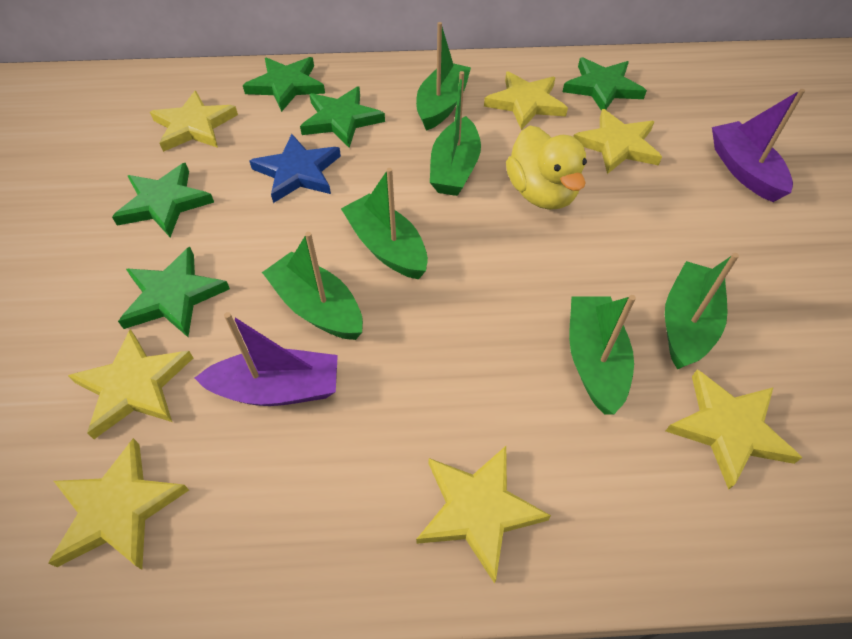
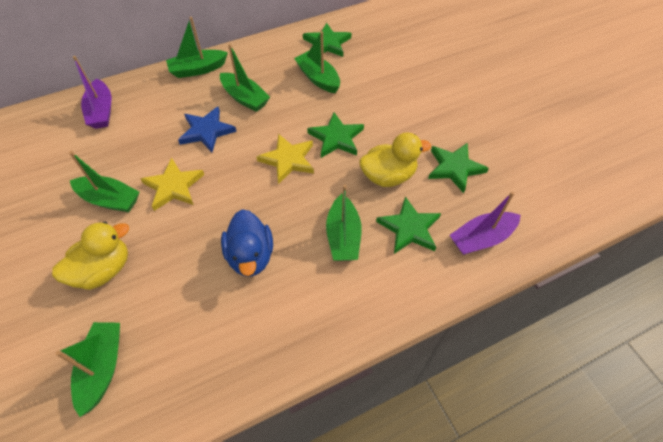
blue duck: none = 0 -> [221,209,273,276] = 1
green star: [112,163,214,237] [118,247,230,337] [243,57,325,112] [300,86,385,148] [563,57,647,111] = 5 -> [303,23,351,57] [307,112,364,158] [376,196,441,254] [428,143,489,193] = 4
yellow duck: [506,125,587,210] = 1 -> [52,222,129,290] [359,132,431,187] = 2
yellow star: [48,438,189,570] [68,329,193,439] [150,91,238,152] [416,446,551,584] [484,71,568,130] [573,109,662,174] [666,370,802,490] = 7 -> [141,158,204,211] [256,134,314,184] = 2

